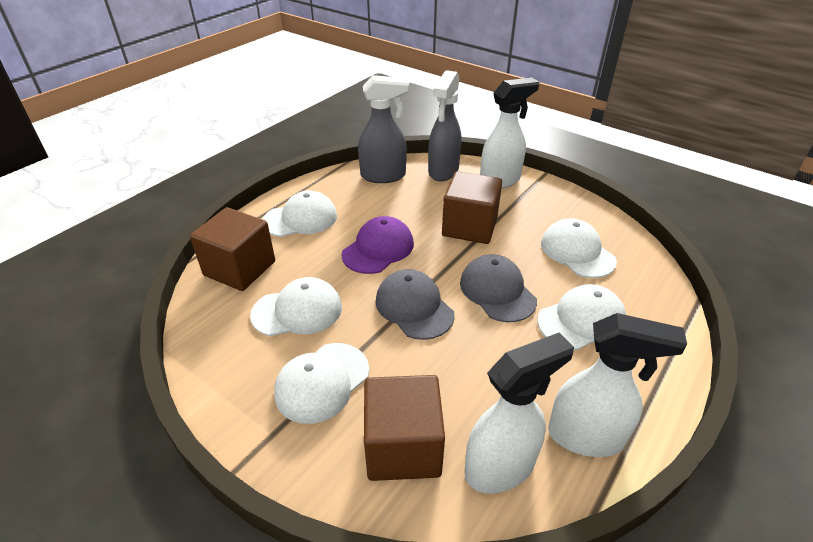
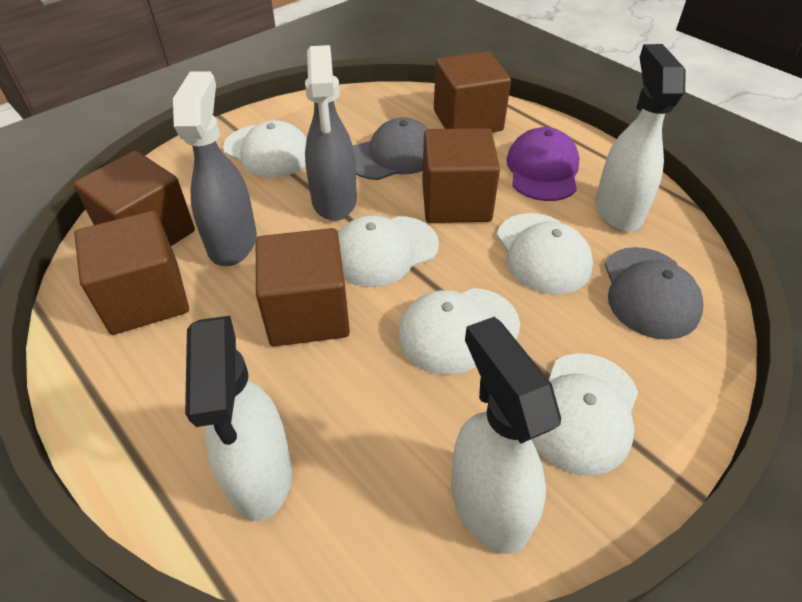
brown cube: [190,207,275,291] [364,375,445,481] [442,171,502,244] = 3 -> [73,151,195,246] [74,211,189,335] [256,228,350,347] [422,128,500,223] [434,51,511,132] = 5

